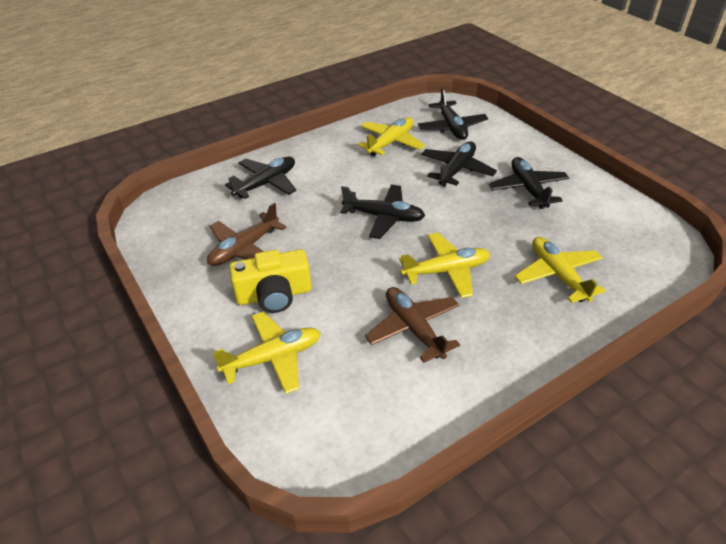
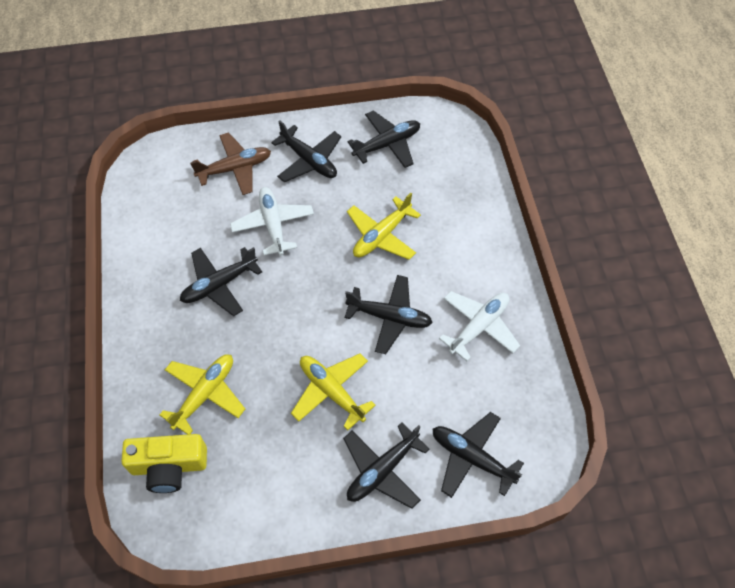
black plane: [225,157,297,199] [340,185,425,239] [418,88,488,140] [421,141,497,187] [489,157,569,209] = 5 -> [180,247,262,316] [271,120,341,182] [343,422,429,509] [345,275,433,354] [347,110,420,168] [433,412,524,498] = 6
brown plane: [207,203,287,266] [365,287,460,363] = 2 -> [190,132,271,195] = 1
white plane: none = 0 -> [230,187,314,256] [439,291,520,361] = 2
yellow plane: [212,312,321,394] [358,117,425,156] [399,233,490,298] [514,237,606,303] = 4 -> [160,354,245,435] [291,353,376,430] [347,193,421,260] = 3

